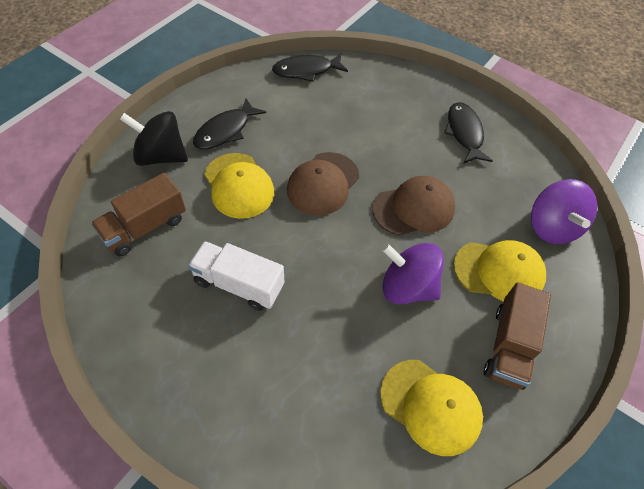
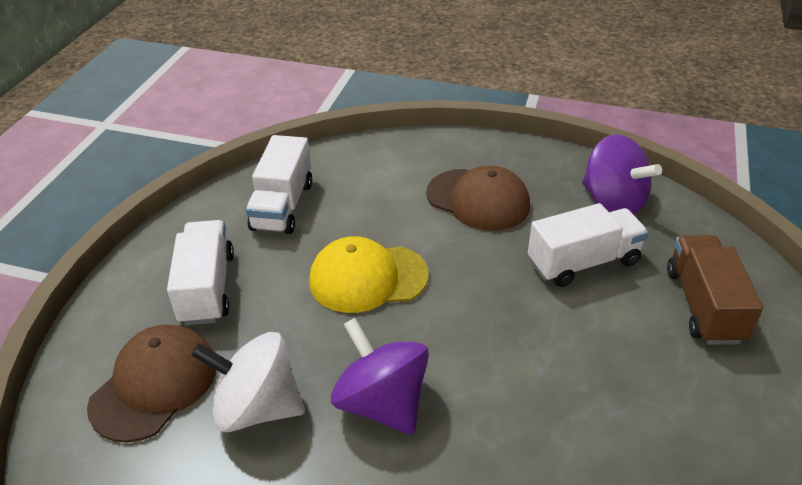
black fish: [193,99,266,149] [272,53,348,82] [444,102,493,164] = 3 -> none = 0
black spinning top: [120,111,188,166] = 1 -> none = 0
brown truck: [91,173,186,256] [484,282,551,390] = 2 -> [667,235,763,345] = 1
white spinning top: none = 0 -> [191,332,305,432] = 1
white truck: [188,241,284,311] = 1 -> [167,220,234,325] [246,135,312,234] [528,203,649,287] = 3
yellow cap: [204,153,274,219] [380,360,483,456] [453,240,546,302] = 3 -> [309,236,429,313] = 1

